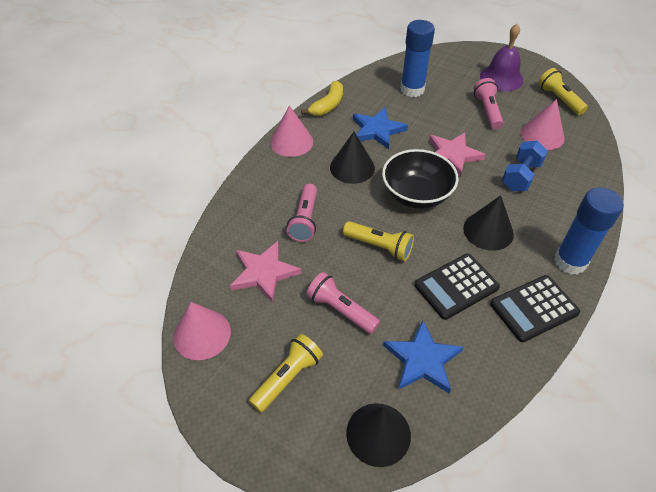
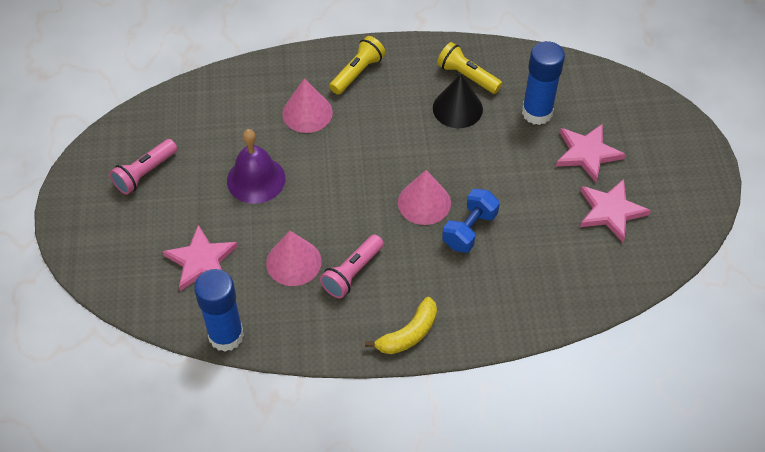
black bowl: [382,149,459,209] = 1 -> none = 0
black calculator: [414,254,500,320] [490,275,580,342] = 2 -> none = 0
black cone: [330,131,375,184] [346,403,411,467] [463,195,514,251] = 3 -> [433,74,483,128] = 1
blue star: [353,108,408,149] [383,320,463,394] = 2 -> none = 0
pink flashlight: [287,184,317,242] [306,272,380,334] [474,78,503,130] = 3 -> [109,139,177,195] [320,234,384,298] = 2
pink star: [230,241,301,303] [429,133,486,177] = 2 -> [162,225,238,291] [556,124,626,182] [580,179,651,242] = 3
yellow flashlight: [249,334,323,412] [343,221,414,261] [538,68,588,115] = 3 -> [329,36,386,95] [437,42,502,94] = 2

